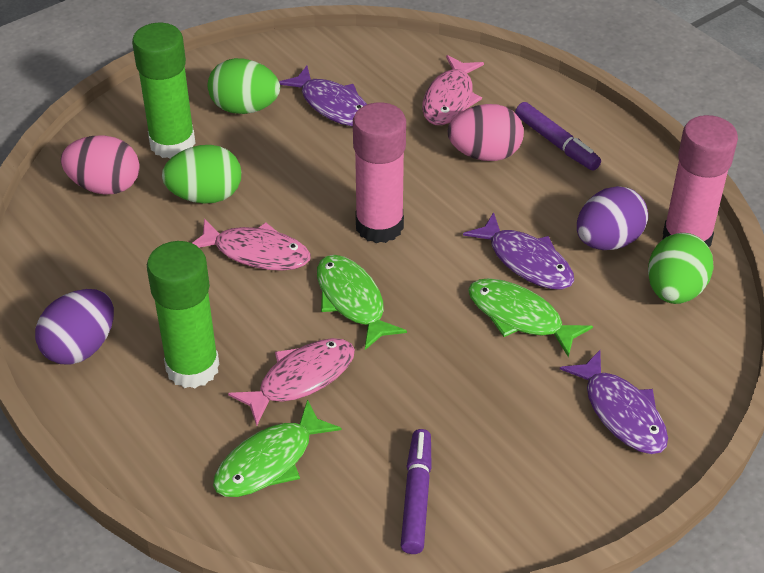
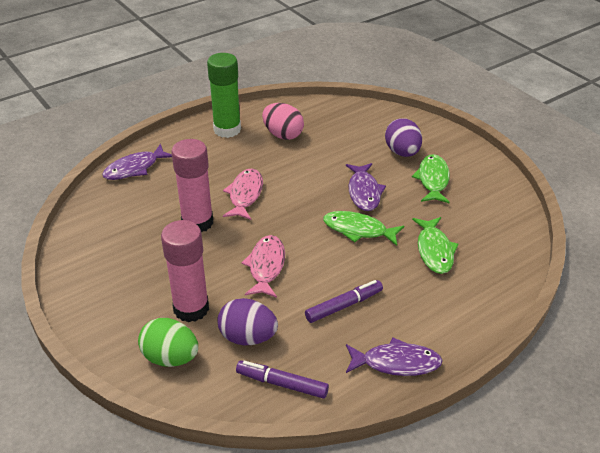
green egg: [162,145,241,204] [208,58,280,114] [648,233,713,304] = 3 -> [138,318,198,367] = 1
green glue stick: [132,23,195,159] [147,241,219,388] = 2 -> [207,53,241,138] = 1
pink egg: [61,136,140,195] [448,104,524,161] = 2 -> [262,103,304,140] = 1
pink fish: [192,218,311,271] [228,338,355,426] [422,55,484,125] = 3 -> [223,168,263,220] [241,235,285,298] = 2

